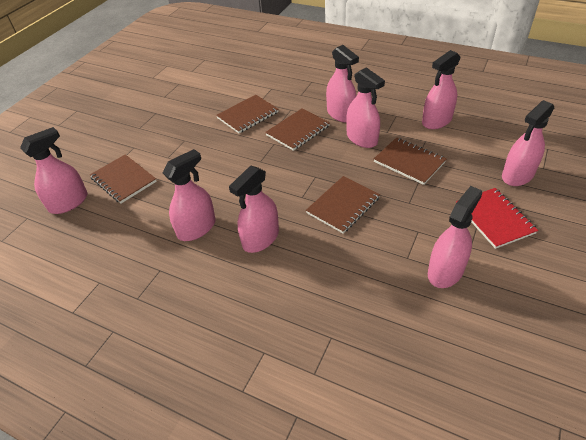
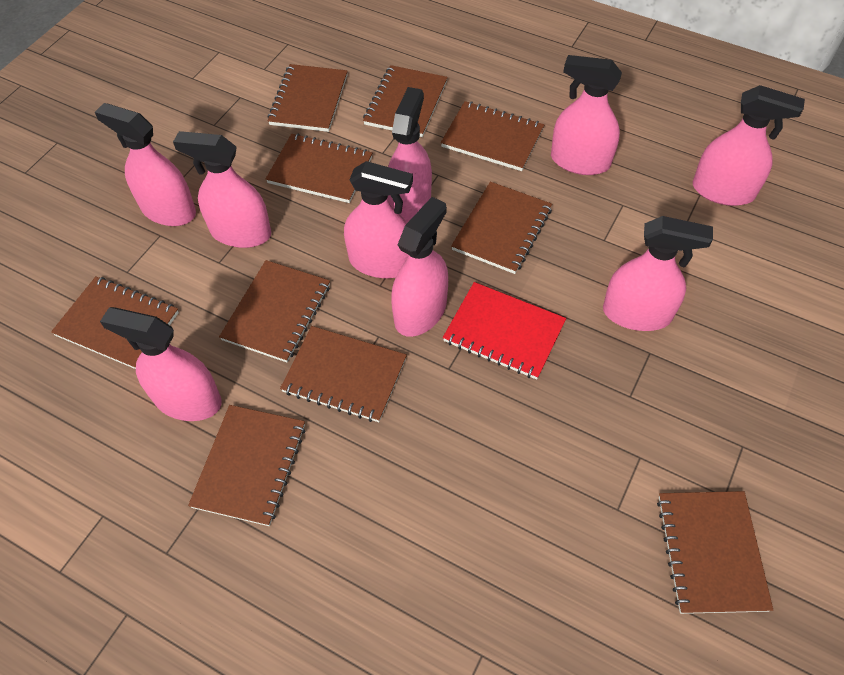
brown notebook: [90,154,157,203] [216,95,279,133] [265,108,330,151] [306,176,380,234] [374,137,446,185] = 5 -> [51,276,179,369] [188,405,305,526] [219,260,330,362] [266,133,372,203] [267,64,348,132] [280,326,407,422] [363,65,448,137] [441,101,544,171] [451,182,552,274] [657,491,773,614] = 10
pink spray bottle: [20,127,87,214] [163,149,215,241] [229,166,279,253] [326,45,359,123] [346,67,385,148] [422,50,461,129] [428,186,482,288] [502,100,554,186] = 8 -> [95,103,196,226] [100,307,222,421] [173,131,271,248] [344,161,413,278] [388,87,432,223] [391,197,448,337] [551,55,622,175] [603,216,713,331] [693,85,805,206] = 9

